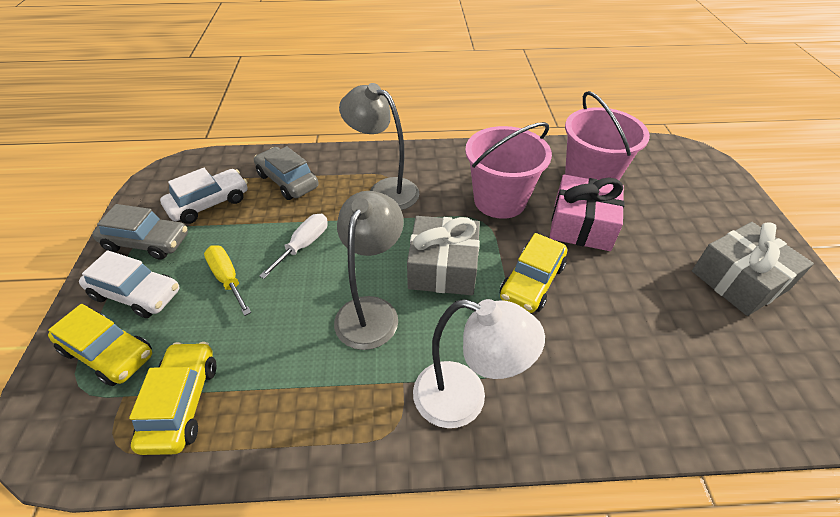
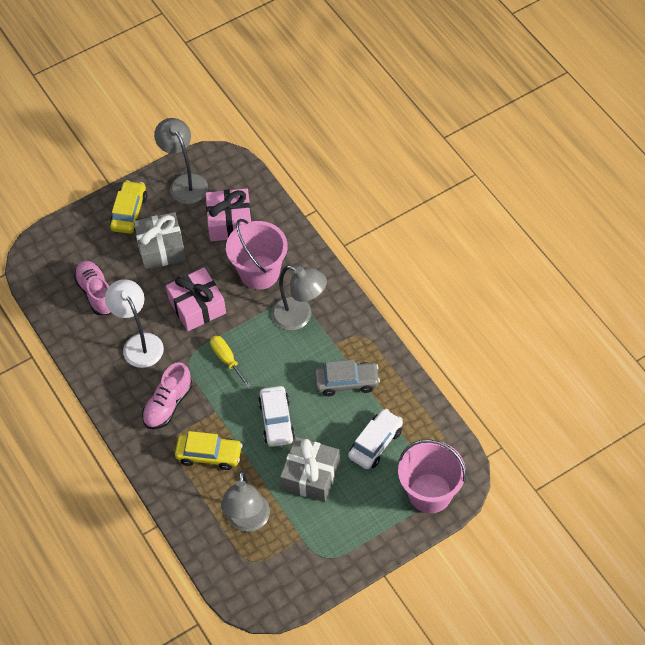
grey car: [92,204,188,260] [254,146,318,200] = 2 -> [314,360,380,396] = 1
grey lamp: [334,191,404,350] [339,83,419,210] = 2 -> [154,118,208,204] [221,471,270,532] [271,265,327,330] = 3
pink gift: [549,175,624,251] = 1 -> [166,267,226,331] [206,188,252,241] = 2
pink shoe: none = 0 -> [74,261,111,315] [142,362,192,429] = 2
white screwdriver: [259,214,328,279] = 1 -> none = 0
yellow car: [48,304,152,386] [129,342,216,455] [500,233,567,313] = 3 -> [110,180,147,234] [175,431,242,470] = 2

